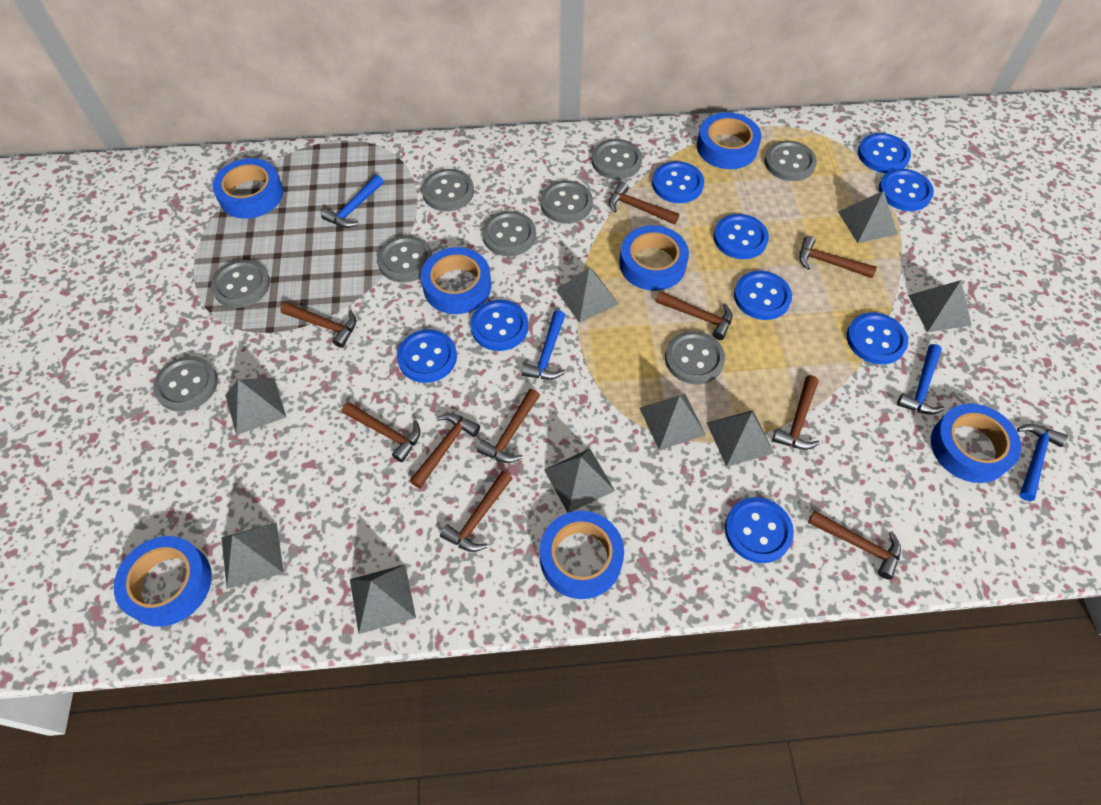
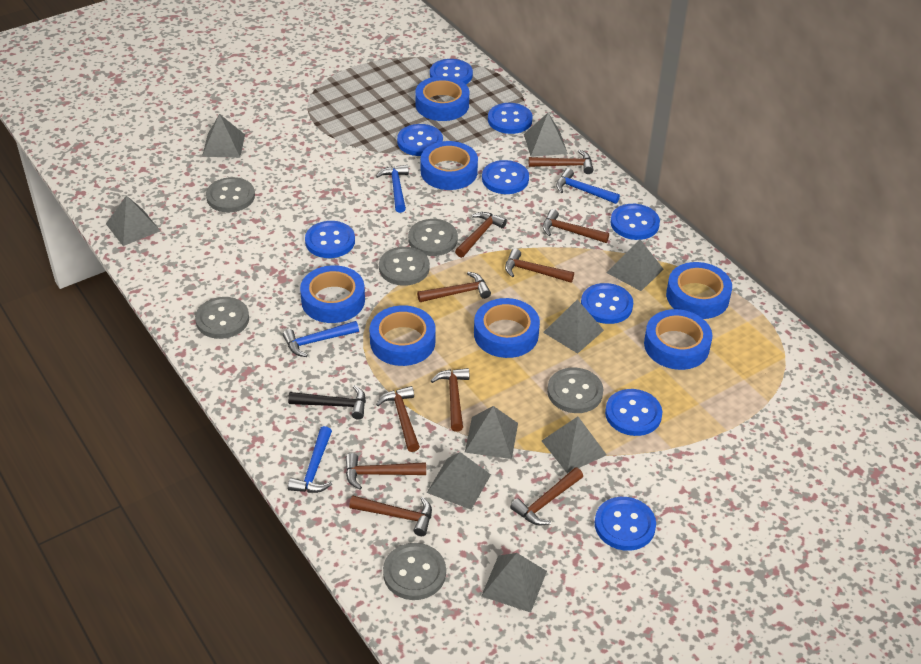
black hammer: none = 0 -> [288,385,366,420] = 1
grey button: [153,356,218,411] [211,260,270,308] [377,236,432,283] [422,169,474,211] [482,211,536,256] [541,180,593,224] [592,139,642,180] [665,331,725,384] [764,140,817,181] = 9 -> [195,297,249,339] [206,177,255,212] [379,247,430,286] [383,543,446,600] [408,219,458,256] [547,367,603,413] = 6

